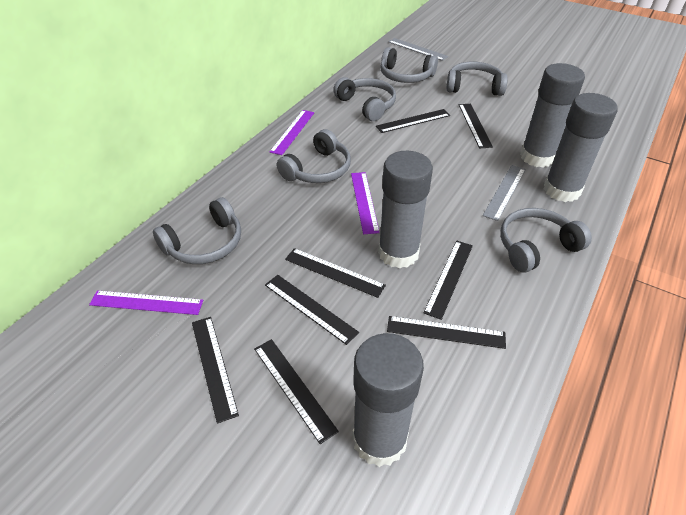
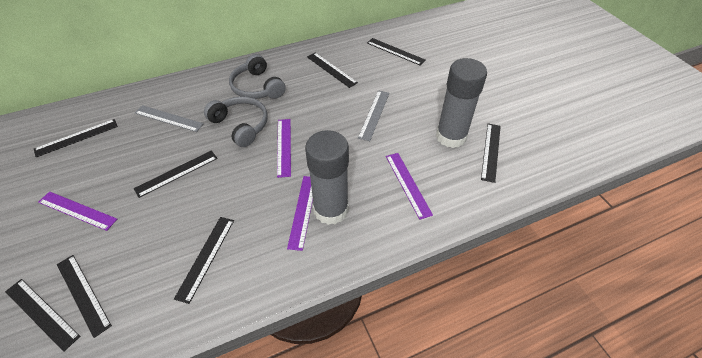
grey glue stick: [352,333,424,467] [378,151,433,269] [520,63,585,167] [544,93,618,202] = 4 -> [305,130,349,225] [436,58,487,148] = 2
grey headphones: [153,197,241,264] [277,129,351,183] [333,77,396,121] [380,47,438,83] [447,62,508,96] [501,208,592,273] = 6 -> [204,96,268,147] [229,54,286,99] = 2
purple ruler: [89,290,203,315] [270,110,314,155] [351,172,380,234] = 3 -> [38,191,117,231] [277,119,291,178] [287,176,313,251] [386,153,433,220] = 4

